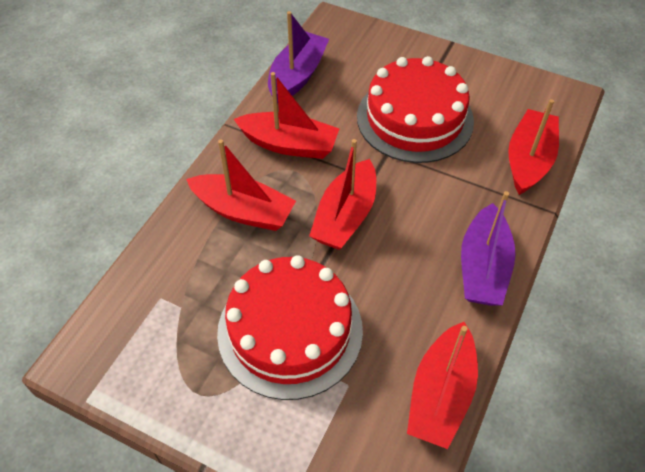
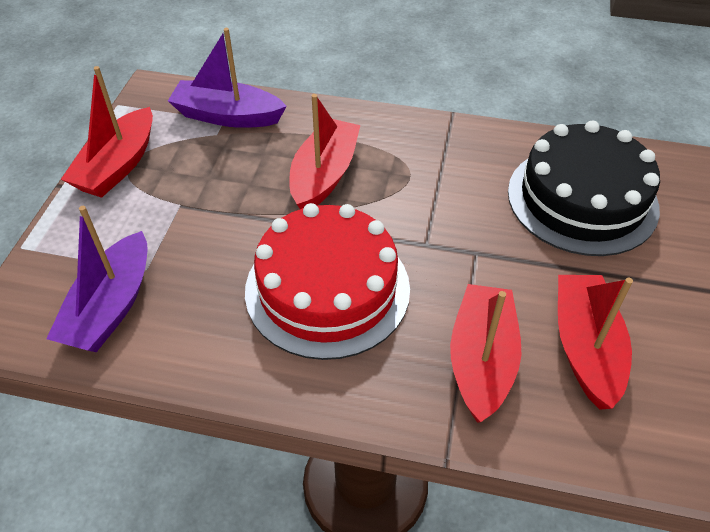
black cake: none = 0 -> [508,120,660,256] = 1
red boat: [186,140,296,231] [234,72,339,159] [309,139,376,250] [407,322,478,449] [508,99,559,195] = 5 -> [61,66,153,198] [289,94,361,209] [450,284,521,423] [558,275,633,409] = 4
red cake: [217,255,363,400] [357,56,474,163] = 2 -> [245,203,410,360] = 1

